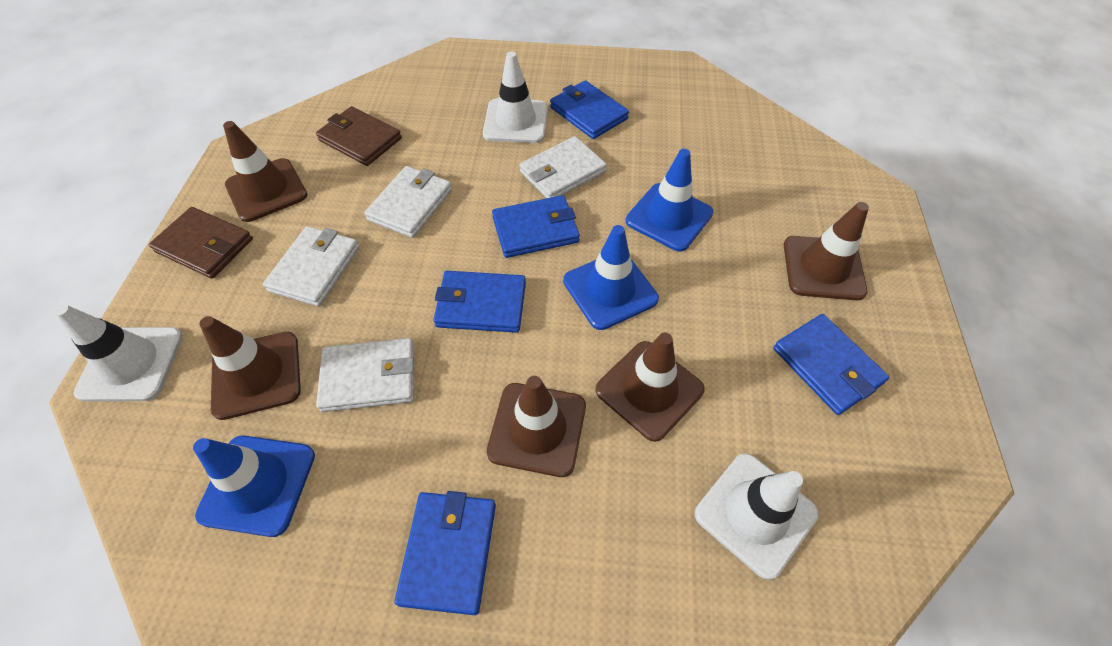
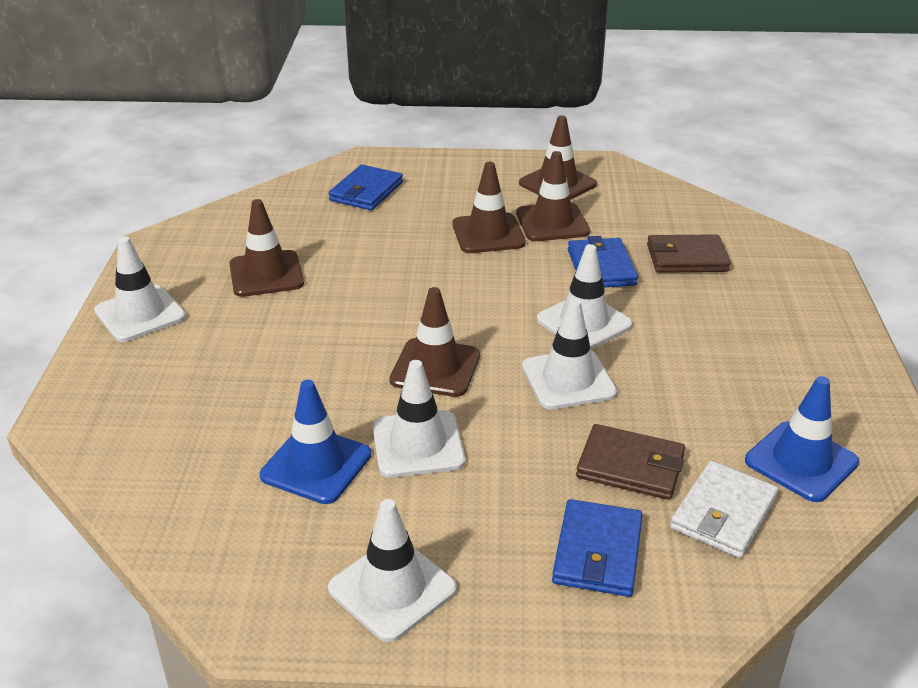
blue traffic cone: [193,435,315,537] [563,225,659,330] [626,149,713,252] = 3 -> [260,380,371,504] [745,376,859,502] = 2
blue wallet: [394,491,496,615] [434,271,526,333] [492,195,580,258] [550,80,629,139] [773,314,889,415] = 5 -> [329,165,403,210] [552,499,643,597] [568,236,638,287] = 3
white traffic cone: [53,304,183,402] [483,51,548,143] [695,453,818,580] = 3 -> [94,236,186,342] [328,499,457,642] [373,360,465,478] [522,298,617,410] [537,244,633,350] = 5
white wallet: [263,226,359,306] [316,338,414,412] [364,166,452,238] [519,136,607,198] = 4 -> [670,461,778,558] = 1

